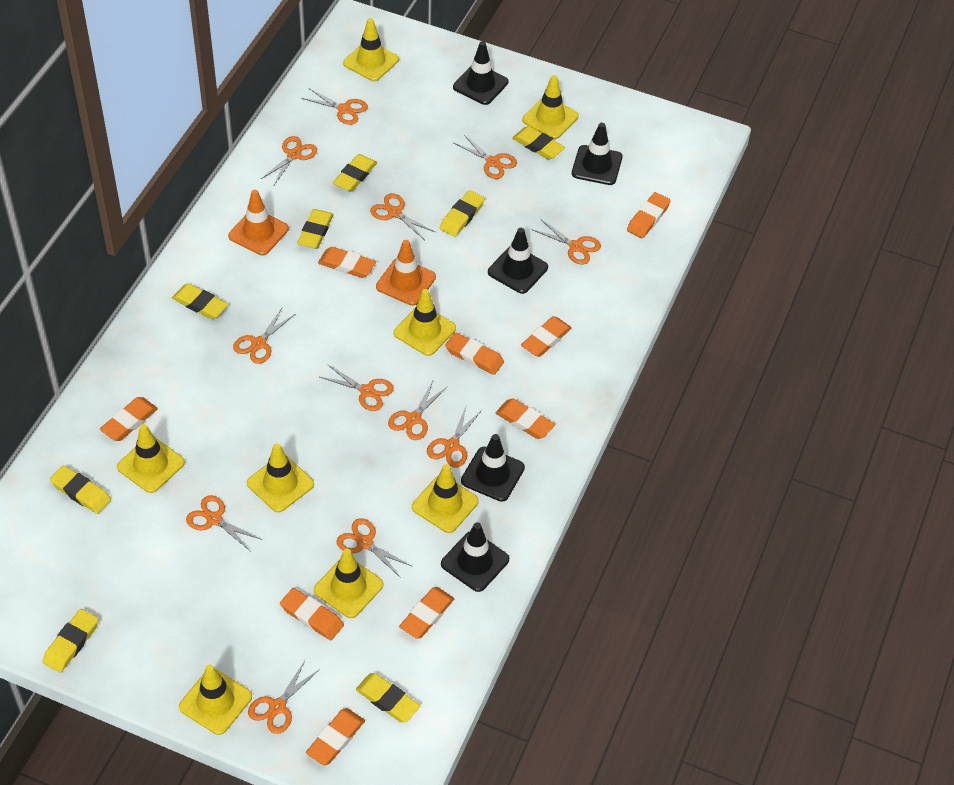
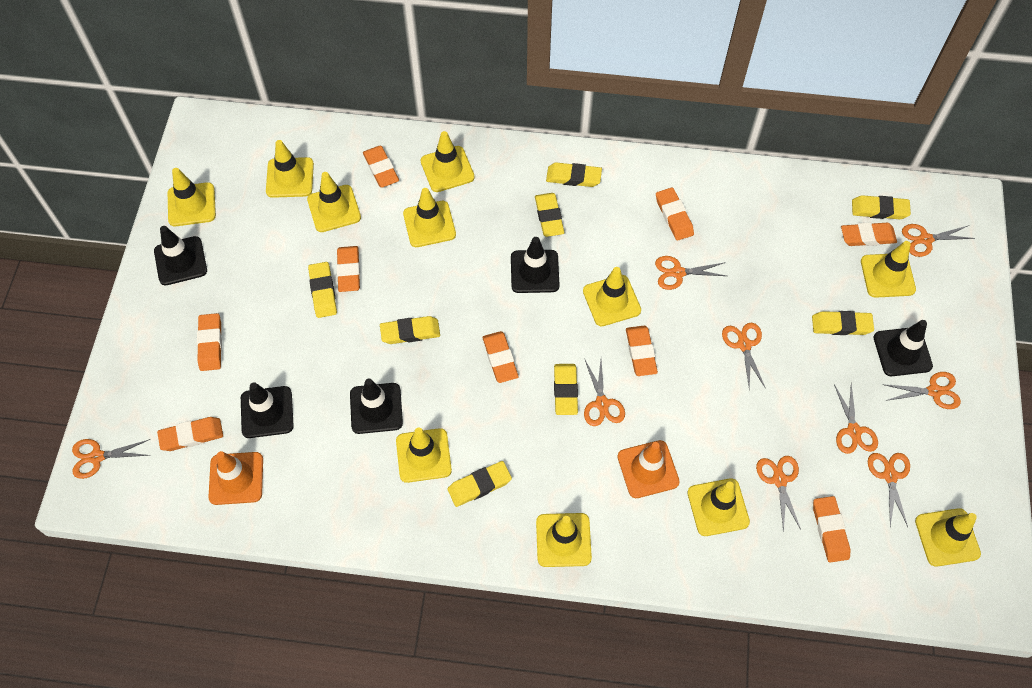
orange scissors: [186,495,262,552] [233,308,295,364] [248,661,320,734] [261,136,317,185] [301,88,368,125] [320,364,394,411] [336,518,412,578] [370,193,435,240] [388,381,448,440] [427,407,482,468] [454,134,517,179] [533,220,601,265] = 12 -> [72,439,150,479] [584,358,625,426] [655,256,726,290] [722,323,766,390] [756,456,801,532] [834,383,878,454] [868,453,910,527] [882,372,961,409] [902,224,975,257] = 9
yellow traffic cone: [117,424,185,493] [179,665,252,735] [247,443,314,512] [314,549,383,618] [343,18,399,81] [394,289,456,356] [412,464,479,533] [522,75,579,139] = 8 -> [168,168,216,227] [266,140,314,198] [307,172,361,232] [396,427,452,483] [403,188,456,247] [421,131,475,192] [536,513,592,567] [583,267,641,326] [687,478,750,536] [861,241,916,298] [915,508,981,567] = 11

